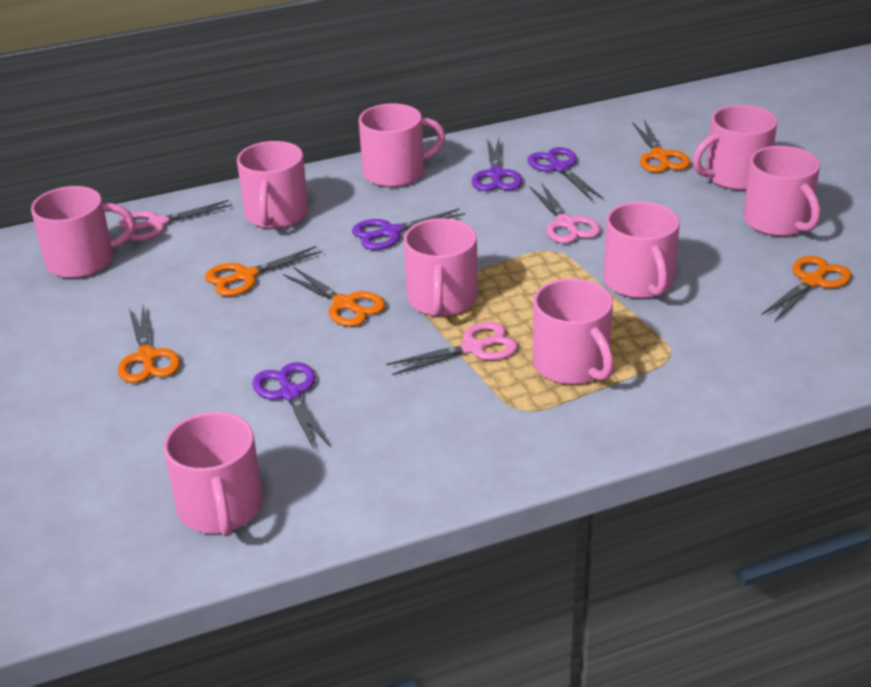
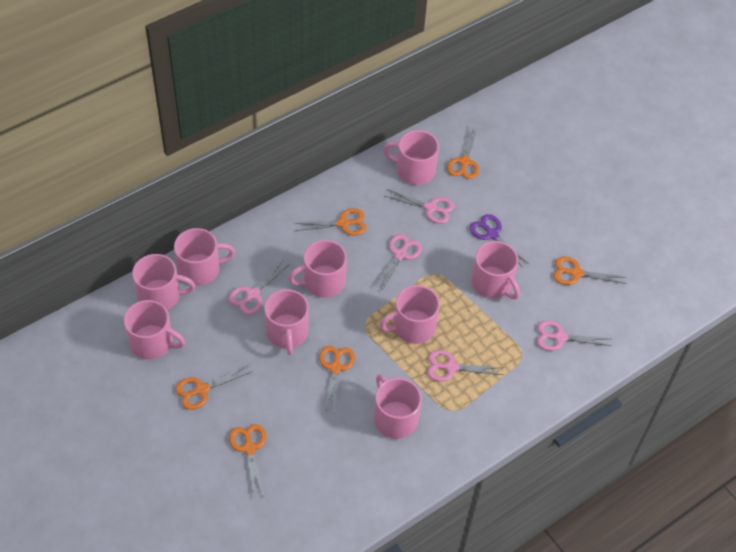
orange scissors: [118,306,180,383] [205,246,323,296] [283,267,385,327] [632,120,690,173] [762,256,852,321] = 5 -> [175,365,253,410] [229,424,266,497] [294,208,367,236] [319,346,355,412] [447,127,479,179] [554,257,626,285] = 6
pink scissors: [119,200,233,241] [386,322,518,375] [530,183,600,243] = 3 -> [229,261,290,315] [373,234,422,291] [386,189,454,224] [427,350,504,382] [537,320,612,351] = 5
purple scissors: [252,362,330,449] [352,208,465,250] [471,139,523,191] [528,147,603,201] = 4 -> [470,214,529,268] = 1

